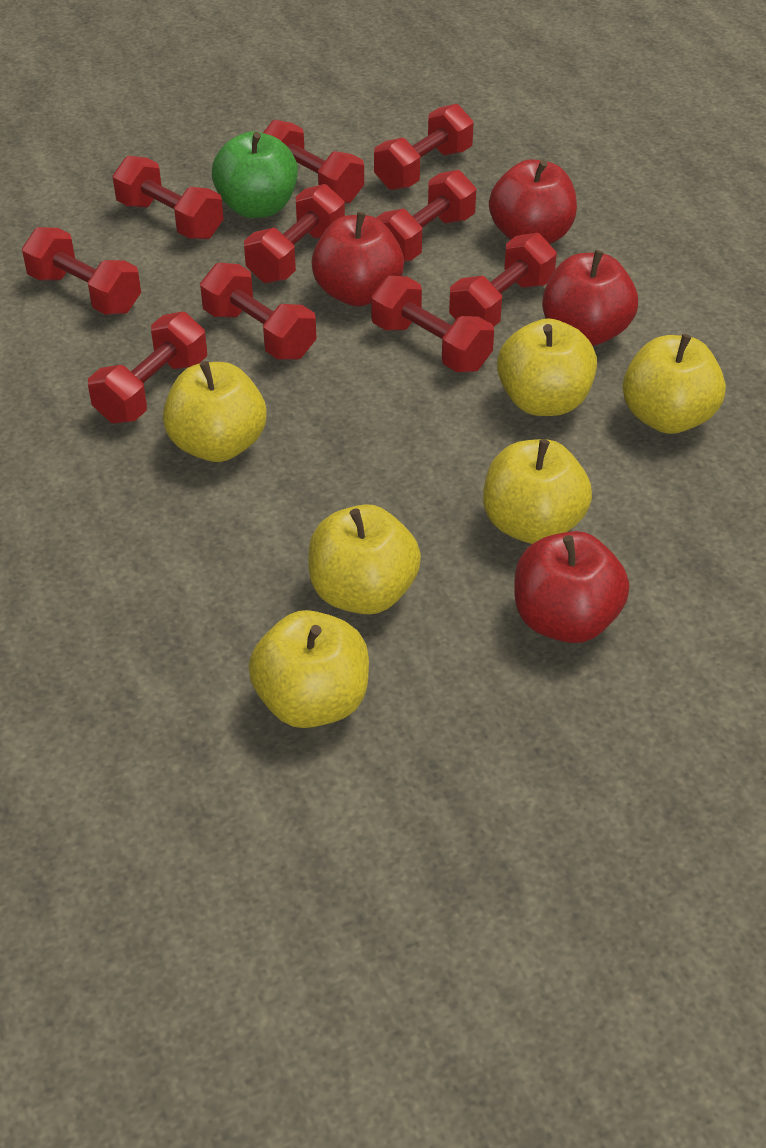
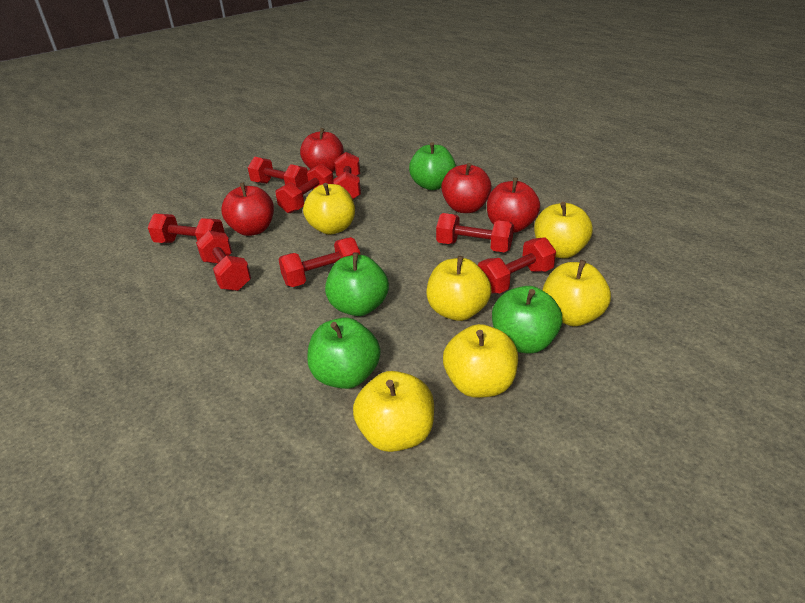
green apple: [212,132,298,218] = 1 -> [307,318,381,389] [325,252,389,316] [409,142,456,190] [492,286,562,354] = 4
red dumbbell: [22,227,141,315] [88,312,207,423] [112,156,223,240] [200,263,317,360] [244,184,345,283] [263,120,364,204] [371,275,494,372] [374,104,474,190] [376,170,476,262] [449,233,557,327] = 10 -> [148,214,225,243] [196,231,251,291] [248,157,308,188] [276,164,334,214] [278,237,360,287] [333,152,361,199] [436,213,514,252] [478,237,556,294] = 8

